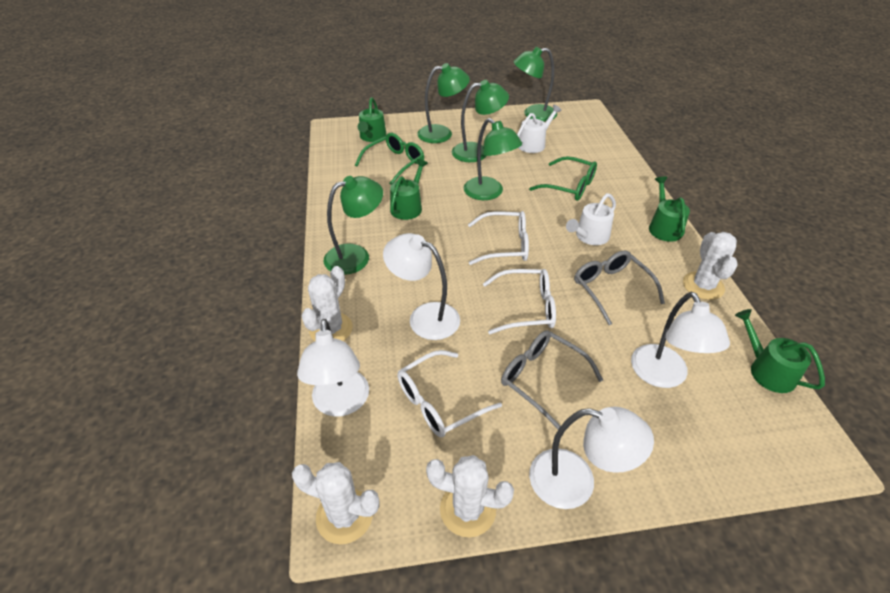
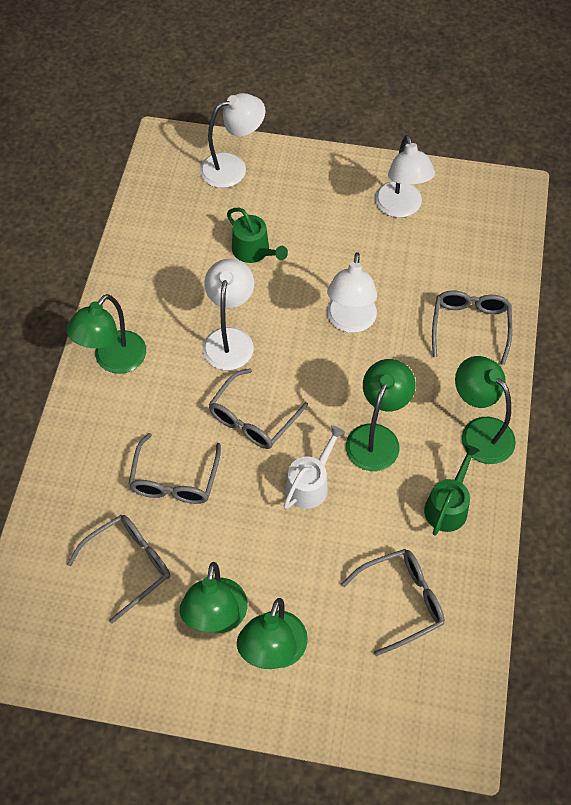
green glasses: [355,133,424,185] [529,156,597,201] = 2 -> none = 0
green watering can: [358,97,387,142] [390,159,428,220] [649,176,690,242] [735,309,825,393] = 4 -> [227,208,288,263] [424,444,480,536] = 2
grey glasses: [501,330,603,429] [574,251,665,325] = 2 -> [67,515,170,623] [128,433,221,504] [208,369,308,449] [341,549,445,656] [432,291,512,365] = 5
white cactus: [292,462,380,544] [301,266,353,341] [426,455,514,538] [683,232,738,300] = 4 -> none = 0
white glasses: [397,350,502,437] [468,211,529,265] [483,269,556,334] = 3 -> none = 0
white watering can: [517,105,562,153] [566,193,616,245] = 2 -> [284,425,345,509] = 1

